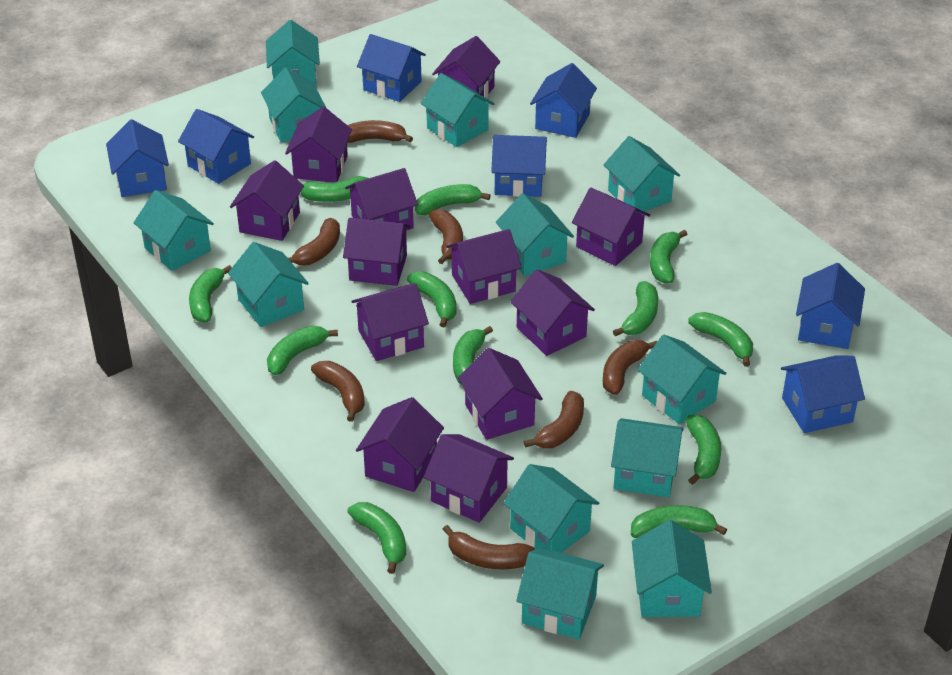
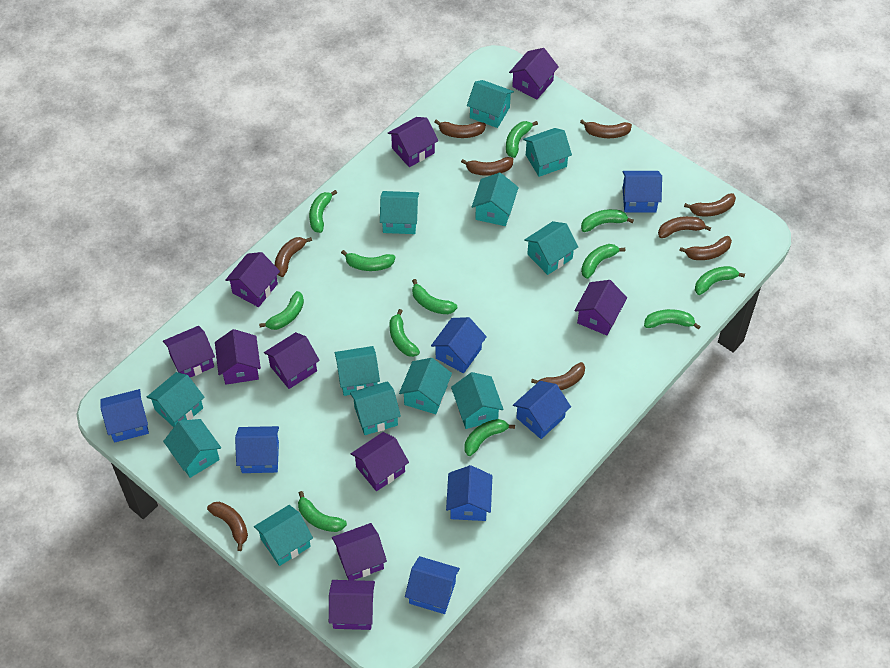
brown banana: [288,218,340,265] [311,361,365,422] [347,120,413,143] [429,209,463,264] [442,525,535,569] [524,391,584,448] [603,340,657,395] = 7 -> [207,502,248,551] [275,237,312,277] [434,119,486,138] [461,157,513,176] [531,362,585,390] [580,120,632,138] [658,216,711,238] [679,236,732,260] [684,193,736,216] = 9
purple house: [230,160,304,241] [285,107,352,183] [343,218,410,286] [345,168,418,231] [351,283,429,361] [356,397,444,492] [423,434,514,523] [432,36,501,98] [446,229,522,304] [458,348,543,440] [510,269,595,356] [572,188,650,266] = 12 -> [163,326,215,377] [215,329,261,385] [225,252,280,307] [264,332,320,389] [329,580,375,630] [332,523,387,580] [351,432,409,491] [388,117,438,167] [509,48,559,100] [574,280,627,335] = 10

